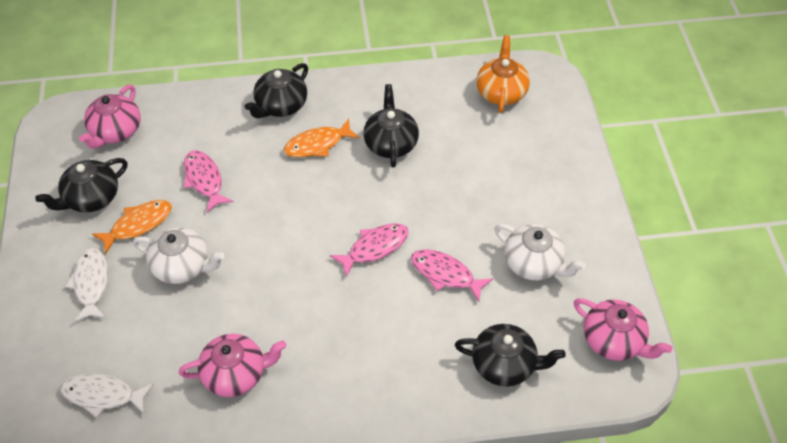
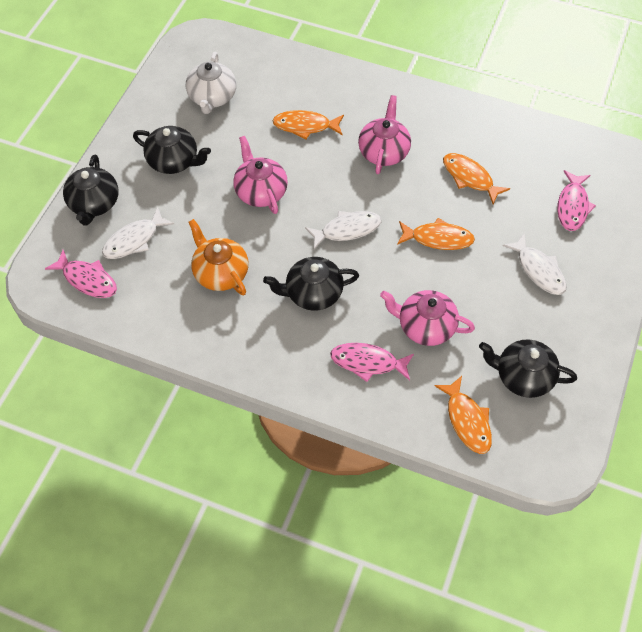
orange fish: [92,200,172,254] [284,119,360,157] = 2 -> [272,110,344,139] [397,218,475,250] [434,376,492,454] [443,153,510,204] = 4
white fish: [60,373,154,418] [65,248,108,323] = 2 -> [102,207,174,259] [305,211,382,249] [502,233,567,295] = 3
white teapot: [133,227,225,284] [494,224,586,280] = 2 -> [186,52,236,114] = 1

